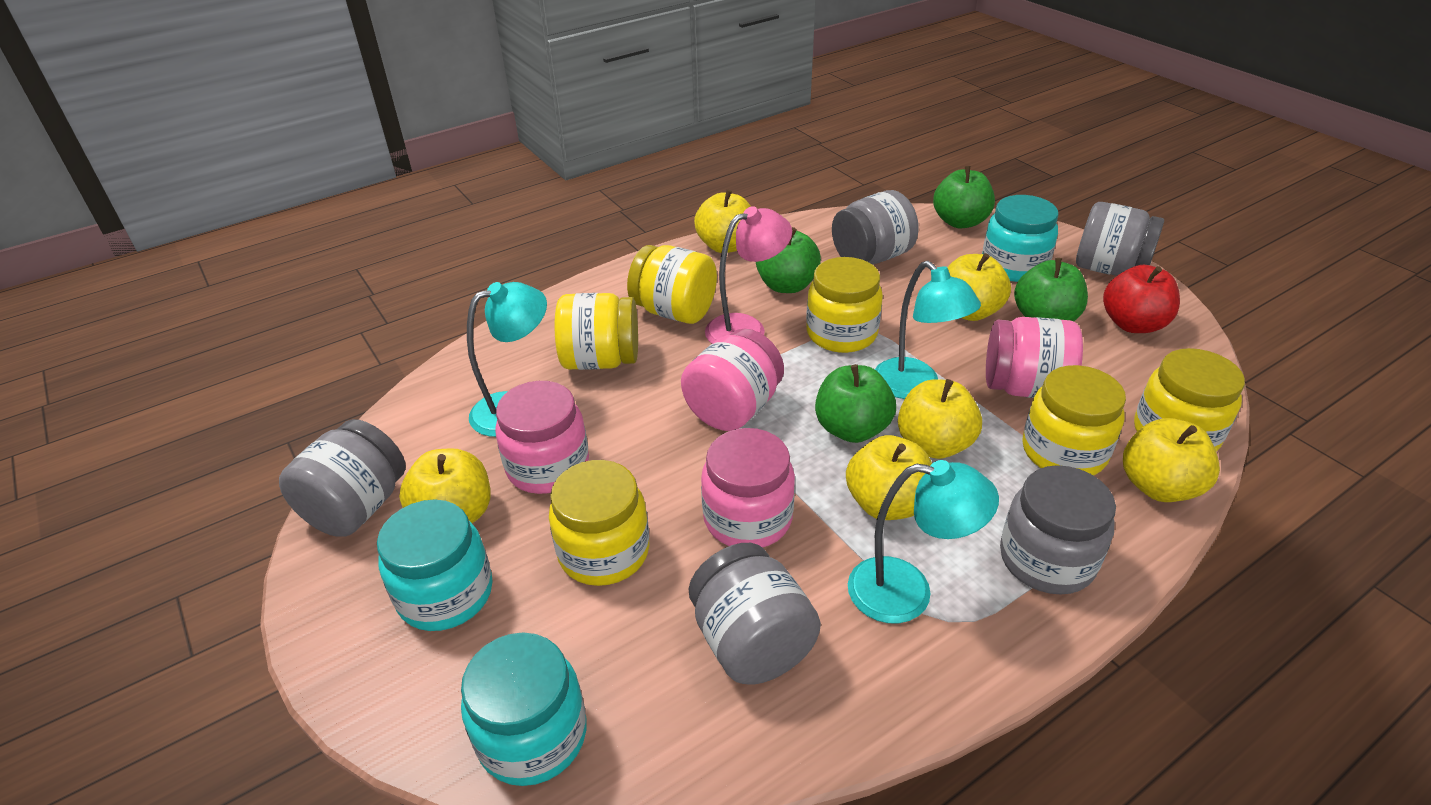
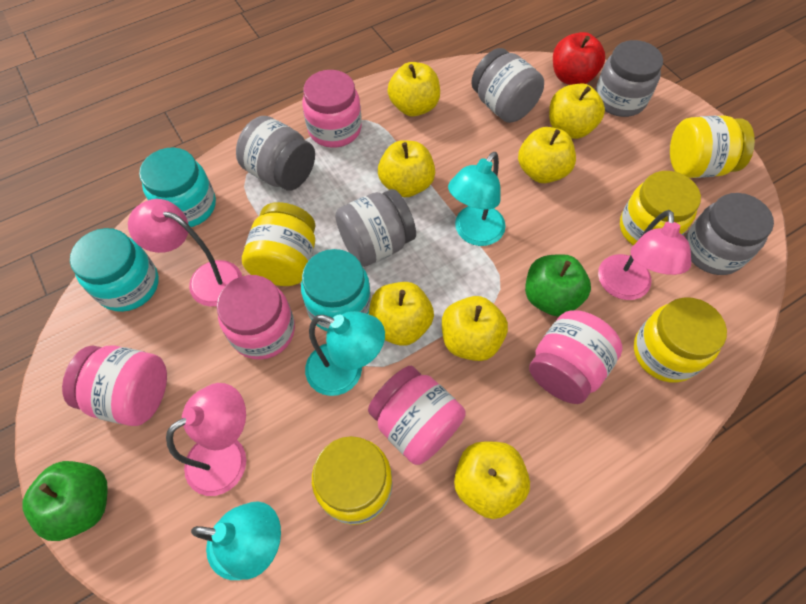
green apple: [756,227,821,293] [815,364,896,443] [933,166,995,228] [1014,258,1088,321] = 4 -> [22,461,108,541] [525,254,591,316] = 2
pink jar: [495,381,589,494] [681,329,784,431] [701,428,795,548] [986,317,1083,398] = 4 -> [62,345,167,426] [217,275,295,360] [302,70,362,148] [368,366,466,465] [529,310,623,404] = 5
pink lamp: [705,206,792,344] = 1 -> [128,199,242,307] [166,383,246,496] [598,210,691,300] = 3
yellow apple: [399,448,491,523] [694,190,751,253] [846,435,932,520] [898,379,982,459] [947,253,1011,321] [1123,418,1220,502] = 6 -> [369,282,434,346] [378,140,435,197] [387,62,440,117] [442,296,508,361] [454,442,530,519] [518,127,576,183] [549,84,605,139] = 7
yellow jar: [549,460,649,586] [555,293,638,370] [627,245,717,324] [806,257,883,353] [1022,365,1126,476] [1134,348,1245,451] = 6 -> [242,202,316,286] [312,436,393,525] [620,171,701,245] [634,297,727,383] [670,115,755,178] = 5

